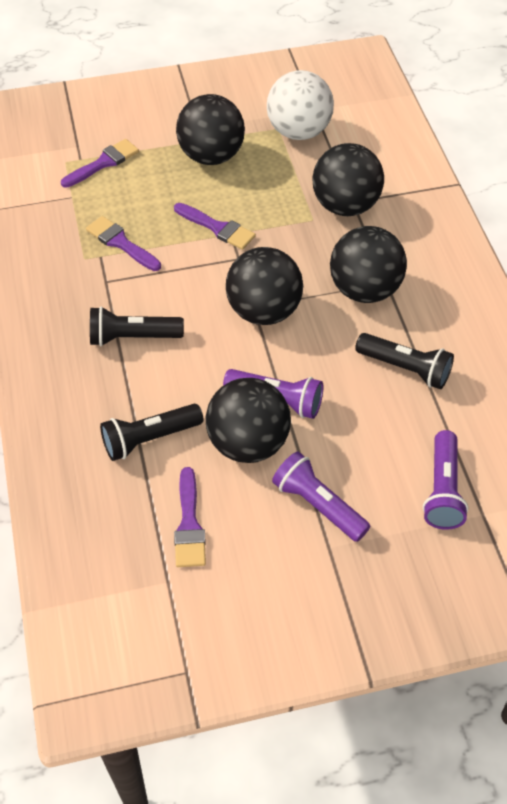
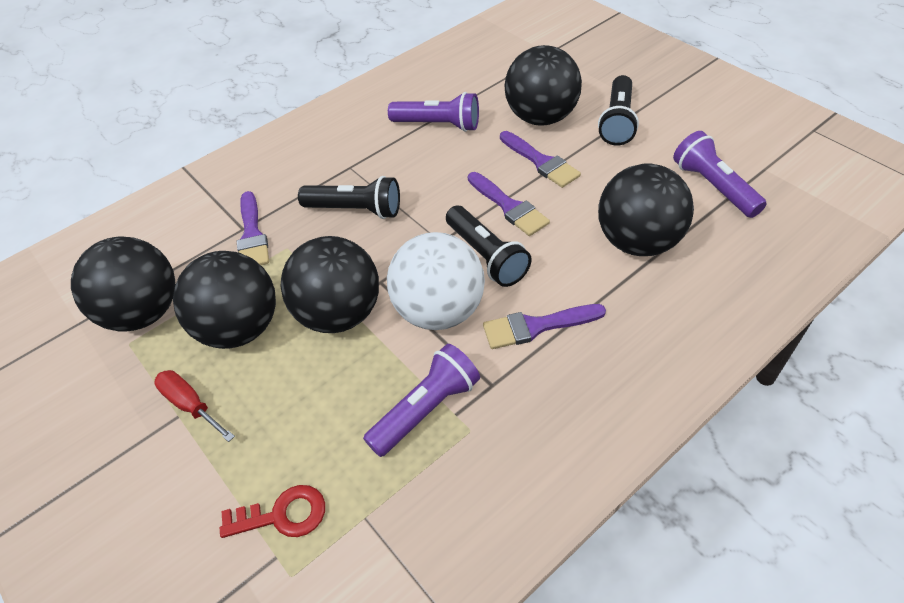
red key: none = 0 -> [220,485,325,538] = 1
red screwdriver: none = 0 -> [154,370,235,442] = 1

